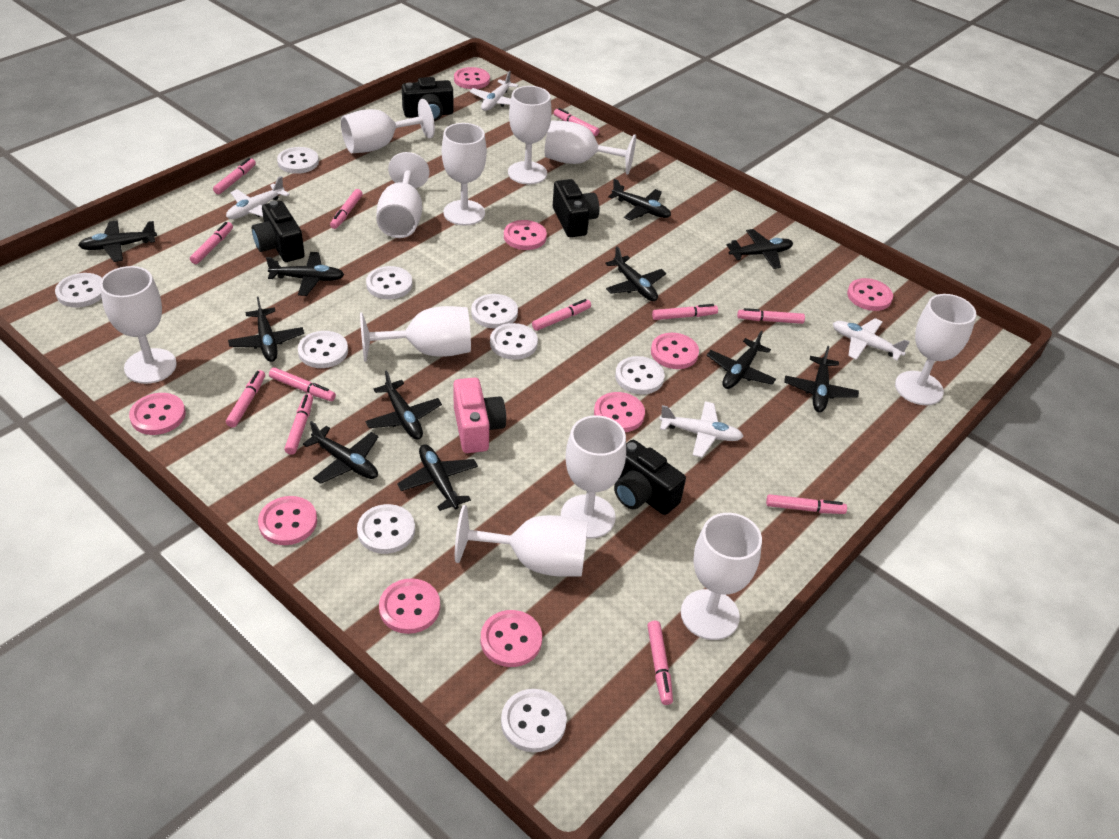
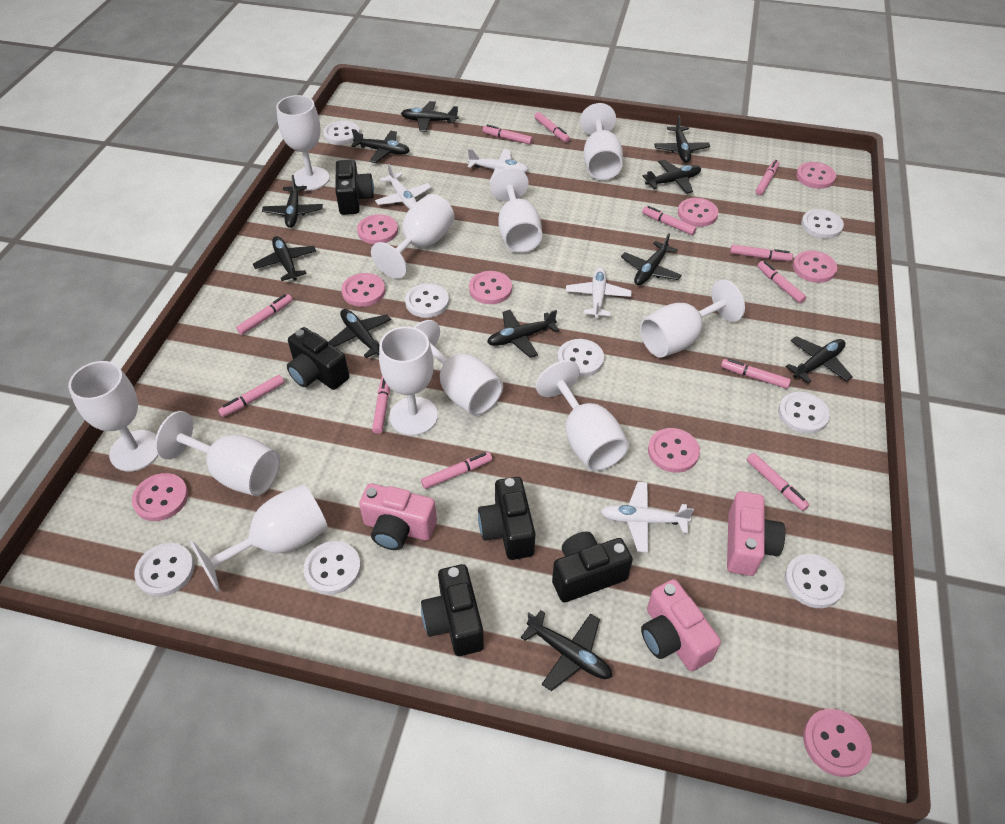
black camera: [252,200,305,262] [402,77,454,121] [553,179,599,237] [614,440,686,515] = 4 -> [287,327,349,390] [336,160,374,215] [421,564,484,656] [478,477,535,560] [552,532,633,602] = 5
pink camera: [453,378,506,453] = 1 -> [359,483,437,550] [641,579,721,671] [727,491,785,576] = 3
white button: [55,273,102,307] [277,147,319,174] [298,331,348,368] [357,504,415,554] [366,266,413,299] [471,294,518,329] [490,323,538,360] [501,689,567,752] [615,356,665,394] = 9 -> [134,543,194,597] [303,541,361,595] [323,120,360,145] [405,283,449,318] [557,339,604,377] [778,392,830,434] [784,554,845,608] [801,209,844,239] = 8

